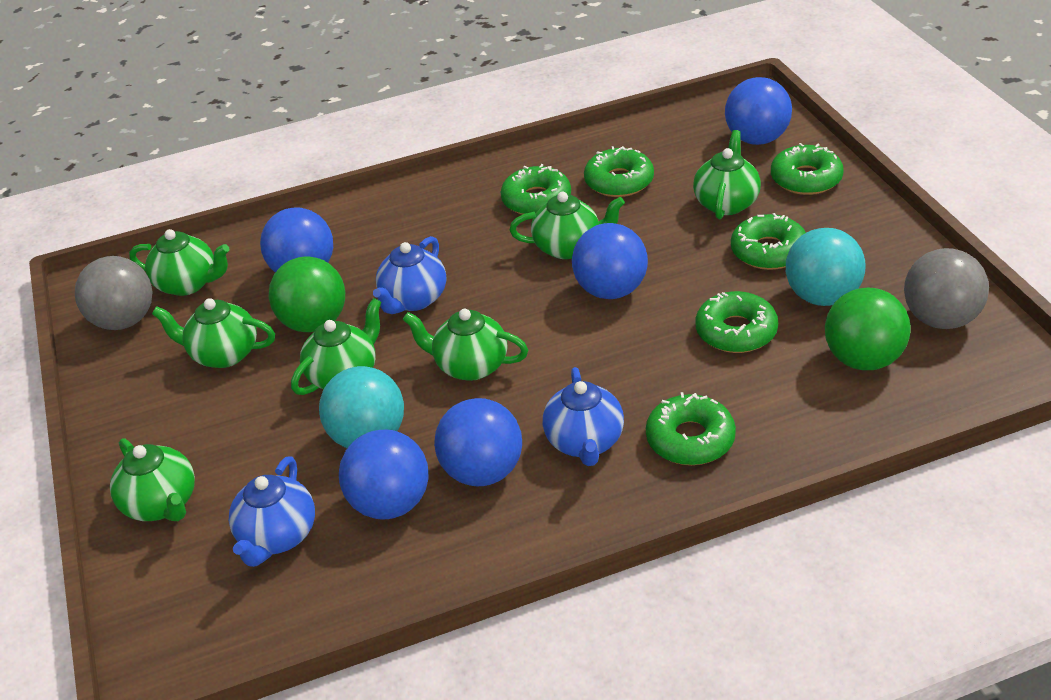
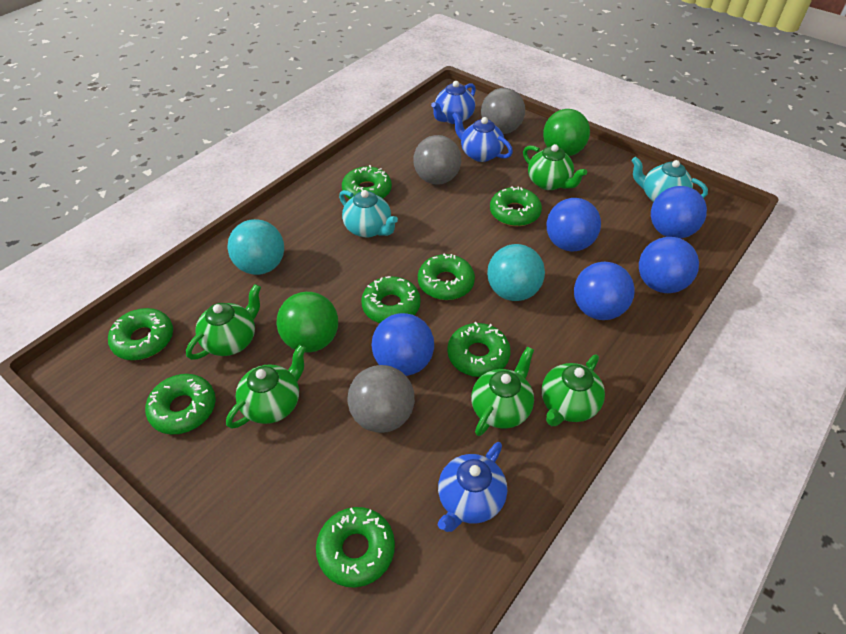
green donut: [501,164,571,215] [584,146,654,197] [646,392,736,465] [695,291,778,353] [731,213,806,270] [771,143,844,195] = 6 -> [108,308,173,360] [145,374,216,435] [316,507,395,588] [342,165,392,199] [361,276,421,323] [418,254,475,300] [447,322,511,377] [490,186,542,226] = 8
green teapot: [110,438,195,521] [129,229,230,296] [152,298,275,368] [291,298,381,395] [403,309,528,381] [509,192,625,259] [693,130,761,219] = 7 -> [186,284,261,360] [226,345,306,429] [471,346,534,436] [523,144,587,190] [542,354,605,426] = 5
grey ball: [75,256,153,330] [904,248,989,329] = 2 -> [347,365,415,433] [413,135,461,185] [481,88,525,134] = 3
turquoise teapot: none = 0 -> [339,190,398,237] [631,157,708,202] = 2

